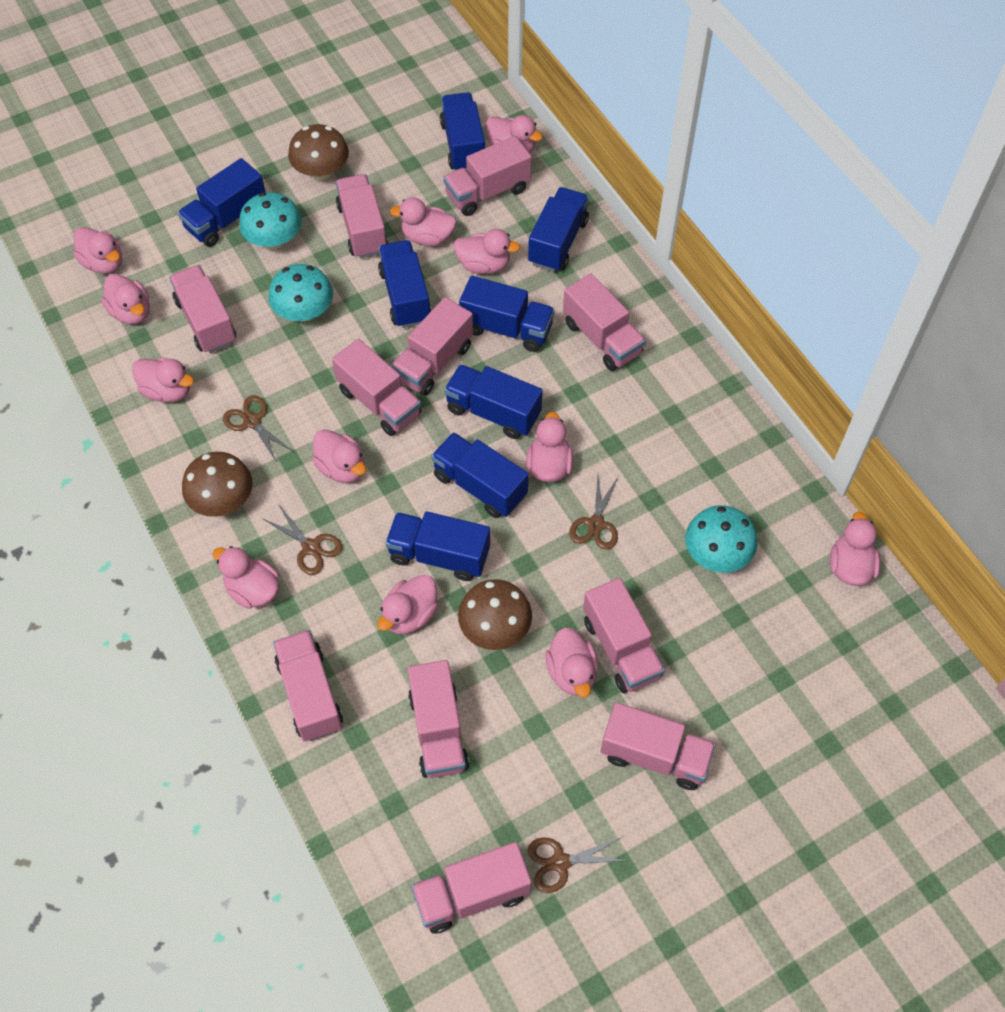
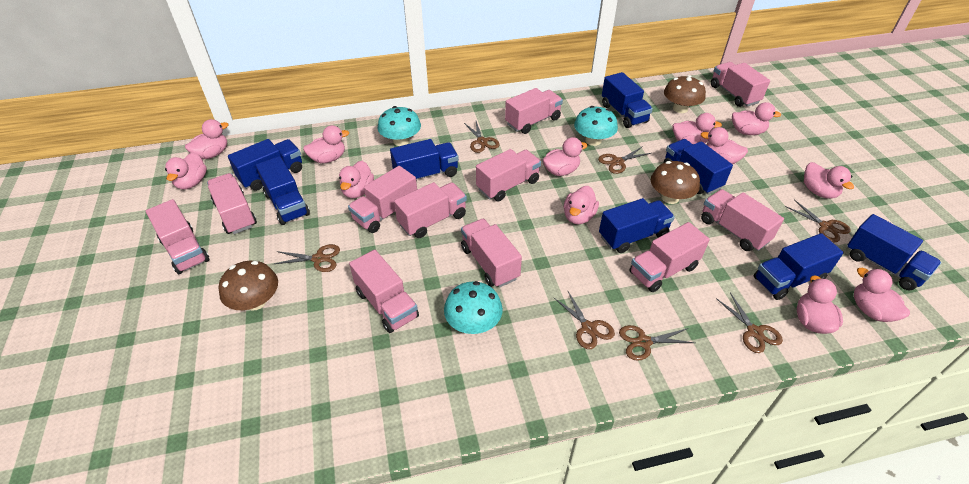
brown scissors: [223,395,294,463] [262,504,343,575] [528,837,630,893] [569,476,619,550] = 4 -> [274,244,340,272] [464,121,500,153] [553,291,615,349] [598,146,651,174] [619,325,695,361] [716,292,783,353] [785,200,851,242] = 7

